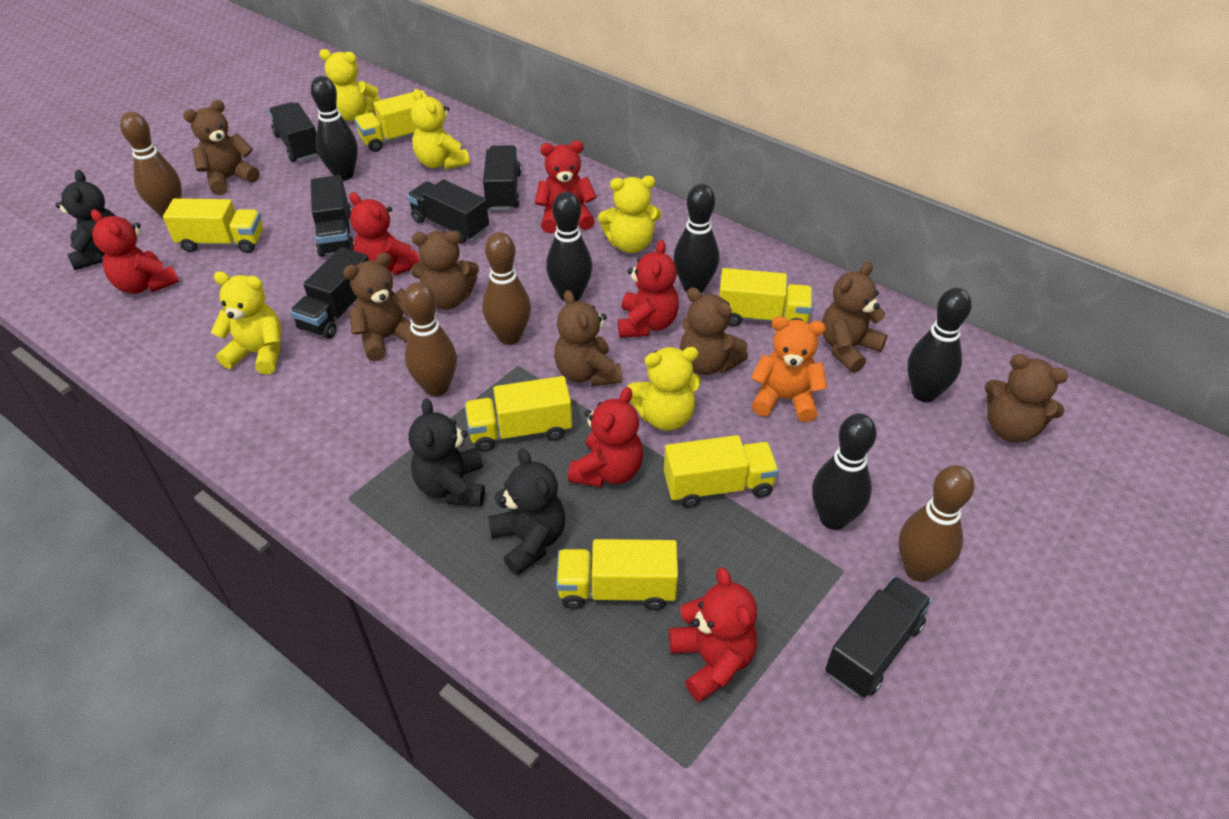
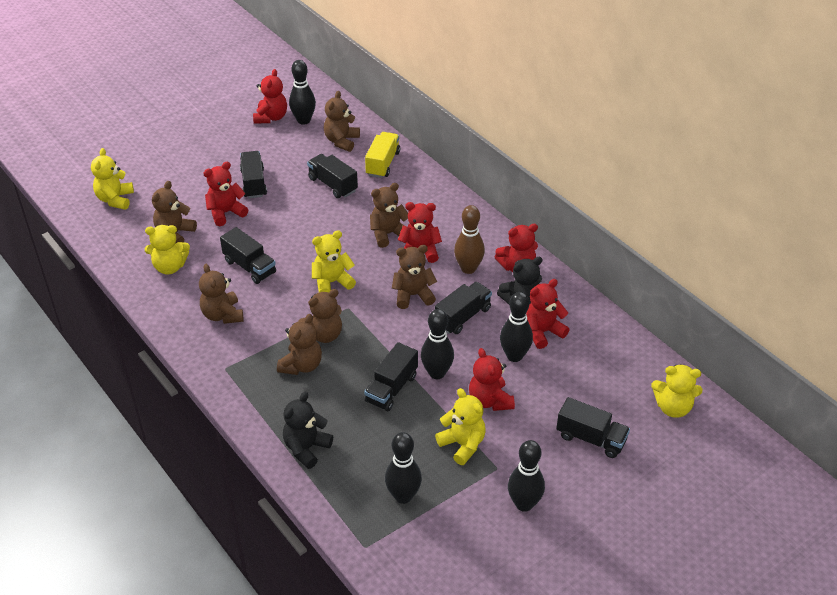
black teddy bear: [55,170,116,270] [408,399,485,507] [488,448,565,576] = 3 -> [283,392,333,469] [497,257,542,304] = 2
brown bowling pin: [120,112,182,218] [403,282,457,397] [482,232,531,345] [899,465,975,582] = 4 -> [454,205,485,274] = 1
orange teddy bear: [751,316,827,422] = 1 -> none = 0
yellow truck: [163,198,263,253] [354,90,428,152] [465,376,572,452] [556,539,678,610] [664,435,779,508] [719,268,812,326] = 6 -> [365,132,400,178] = 1

